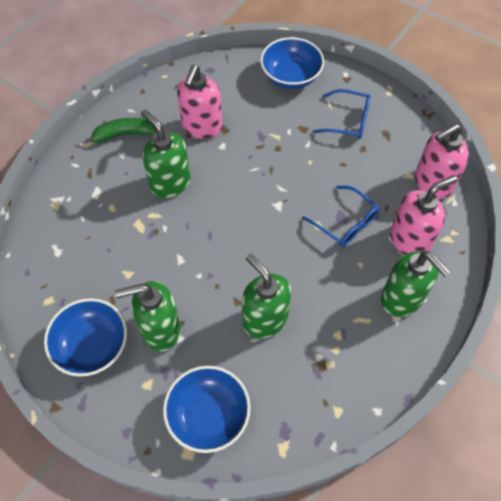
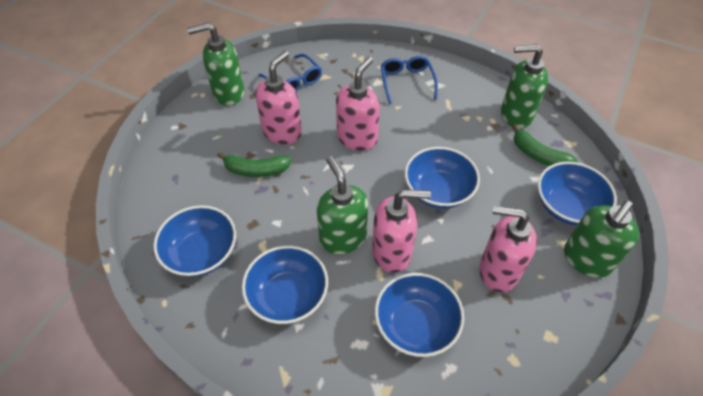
blue bowl: [44,298,127,377] [163,366,250,453] [260,37,324,89] = 3 -> [153,205,236,277] [242,246,328,324] [375,273,464,357] [405,147,480,209] [538,162,617,225] = 5
green banana: [91,118,157,143] = 1 -> [217,152,292,177] [512,124,578,166] = 2
pink soap dispenser: [177,65,222,139] [390,175,458,255] [415,124,469,199] = 3 -> [255,51,302,144] [336,57,380,151] [372,189,431,273] [479,206,537,292] = 4

